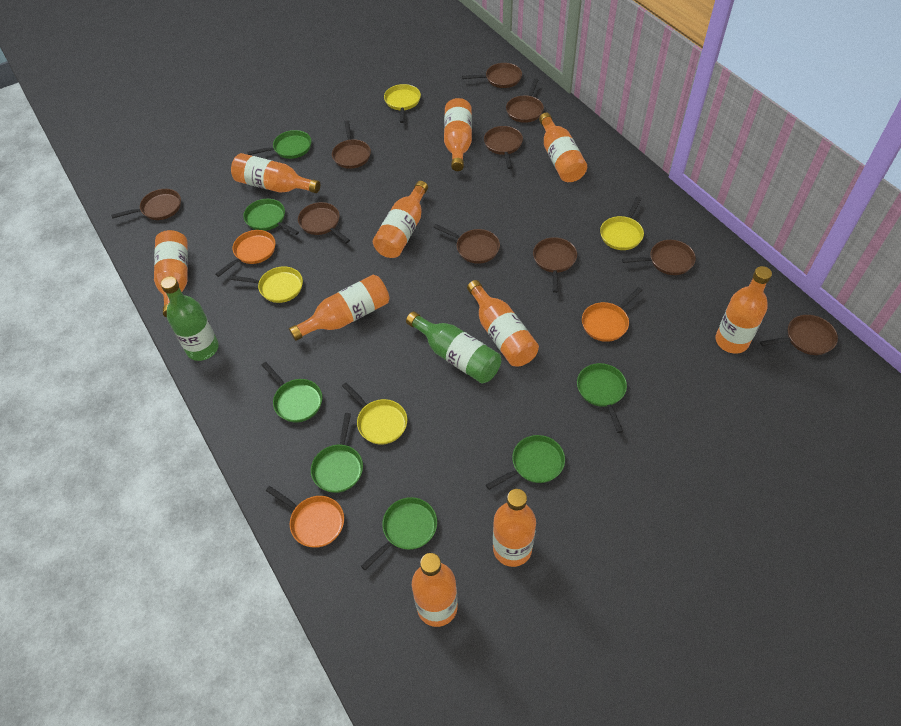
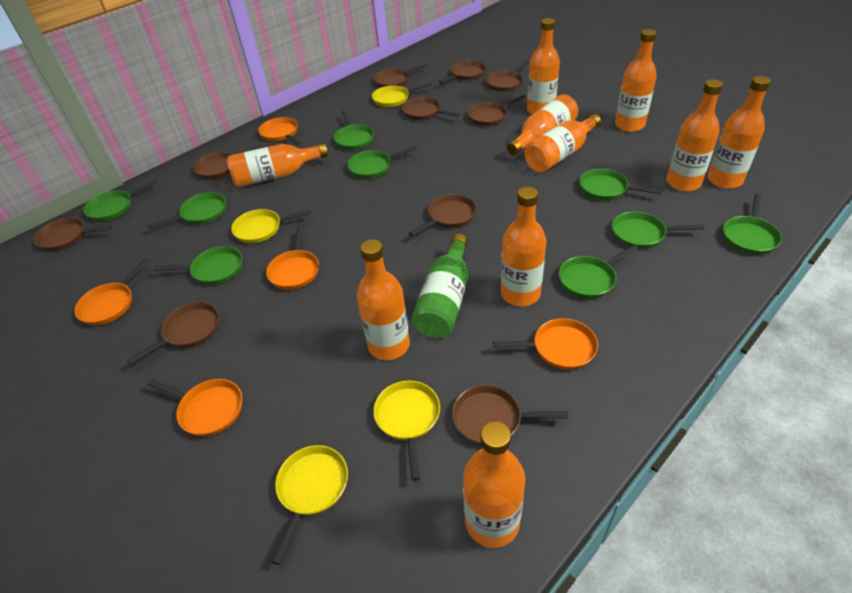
green bottle: [161,276,219,361] [406,311,501,383] = 2 -> [412,234,468,338] = 1
green pan: [243,199,299,235] [247,130,311,159] [262,362,322,422] [311,413,363,493] [361,497,437,570] [486,435,565,490] [577,363,627,433] = 7 -> [84,180,158,221] [148,192,226,228] [154,246,242,285] [334,110,374,150] [347,146,417,179] [559,245,638,299] [579,169,662,200] [612,212,704,249] [723,194,782,255] = 9
orange pan: [216,230,275,277] [266,486,344,548] [582,287,642,342] = 3 -> [74,258,149,325] [147,379,242,436] [258,117,301,145] [266,225,319,290] [493,318,598,370] = 5

